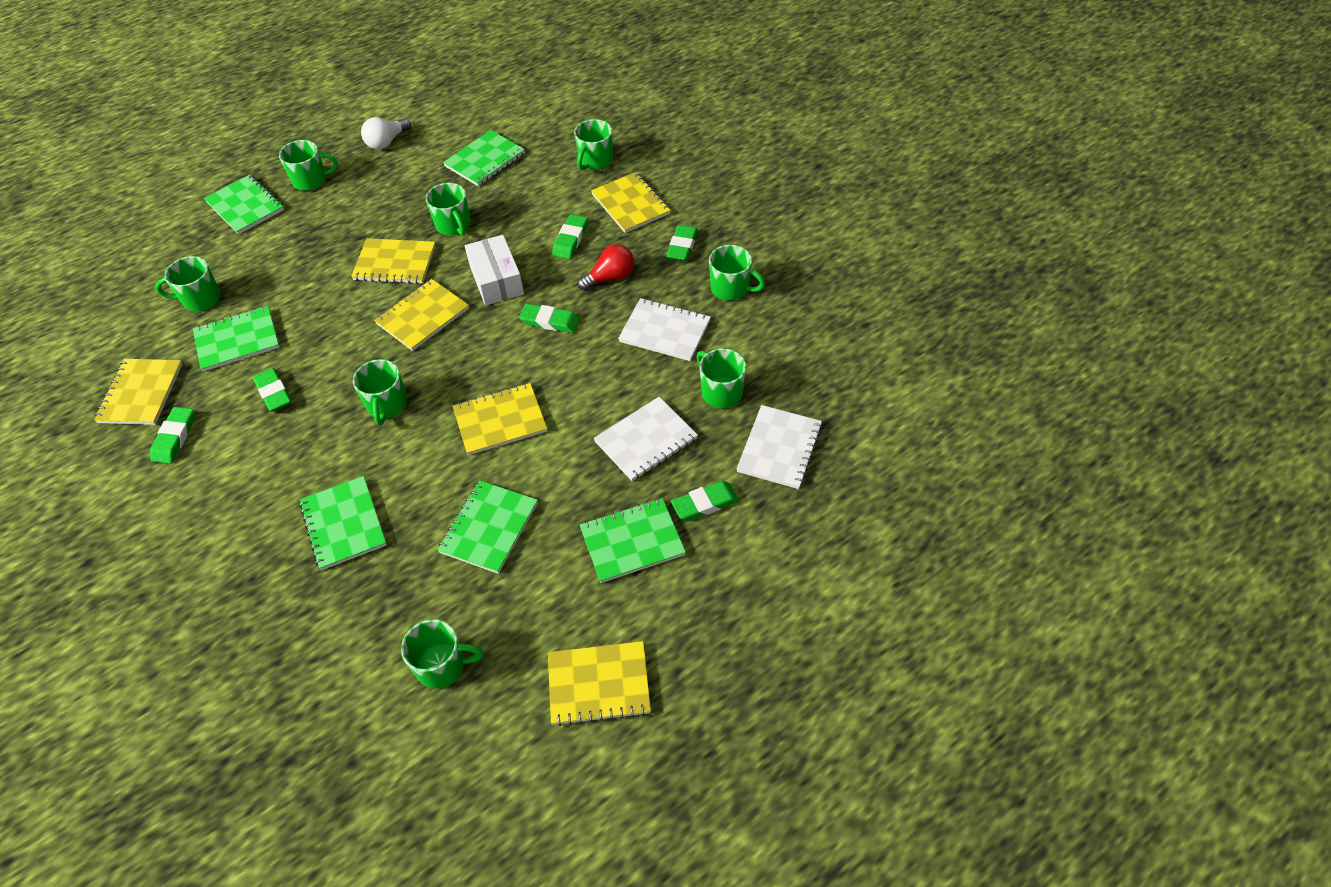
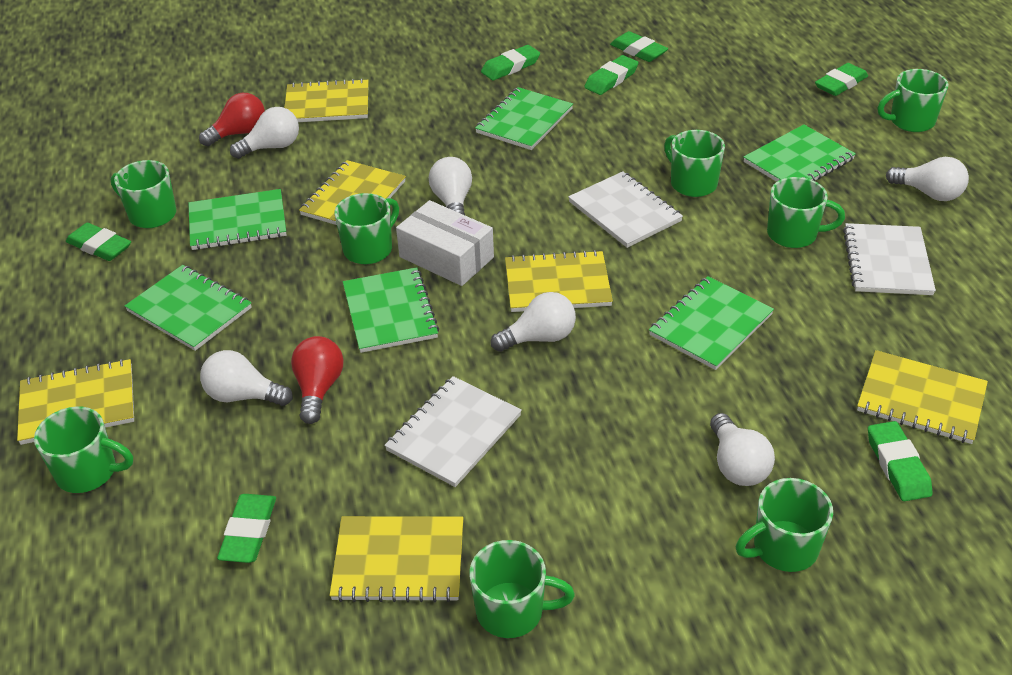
green eraser: [150,407,194,464] [253,368,291,412] [519,304,580,333] [552,214,588,259] [666,225,698,261] [671,481,739,521] = 6 -> [66,223,131,261] [217,494,276,563] [481,45,540,80] [584,55,639,95] [610,31,668,62] [815,63,868,96] [868,421,933,501] = 7
red light bulb: [578,244,634,291] = 1 -> [199,93,265,146] [291,336,344,424] = 2
white light bulb: [361,117,411,149] = 1 -> [200,350,293,406] [230,107,299,159] [429,157,472,215] [491,292,576,352] [710,413,775,486] [886,157,969,201] = 6

